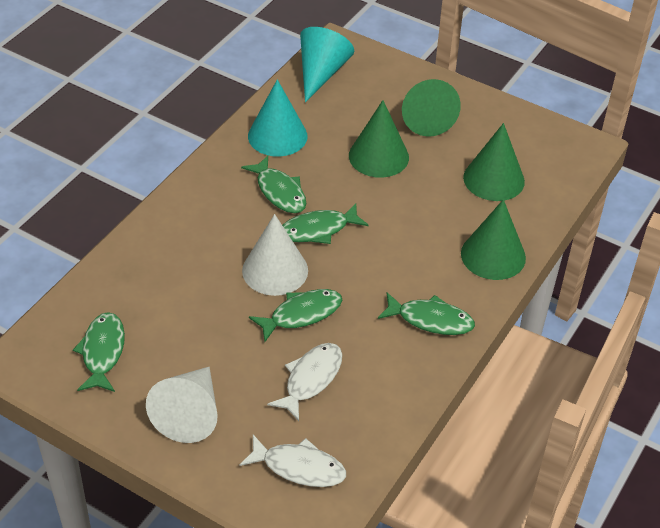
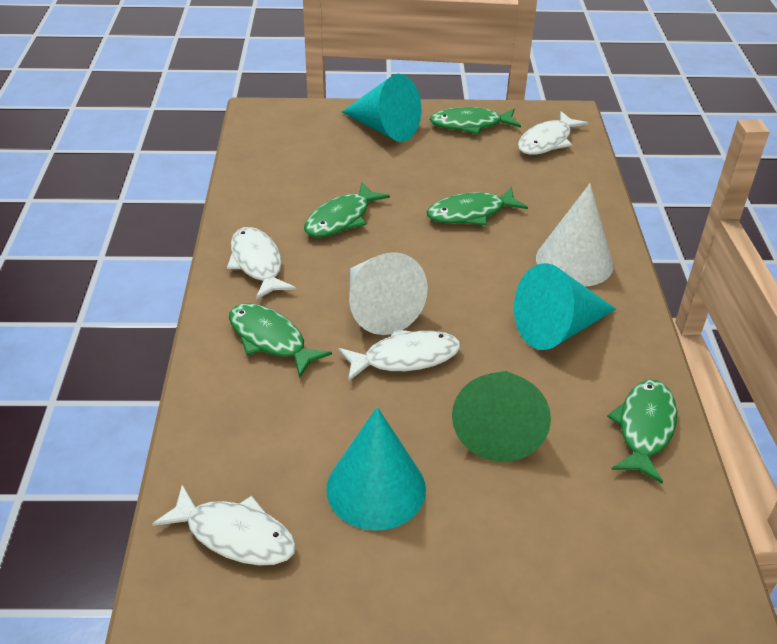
green cone: [349,100,409,178] [402,79,461,137] [461,199,526,280] [463,123,525,201] = 4 -> [452,371,551,462] = 1
turquoise cone: [248,79,307,157] [300,27,354,103] = 2 -> [326,407,426,531] [342,74,421,142] [514,263,616,350] = 3
white fish: [239,435,346,487] [267,343,342,421] = 2 -> [152,485,296,566] [227,227,296,300] [338,329,460,382] [518,111,588,155] = 4

